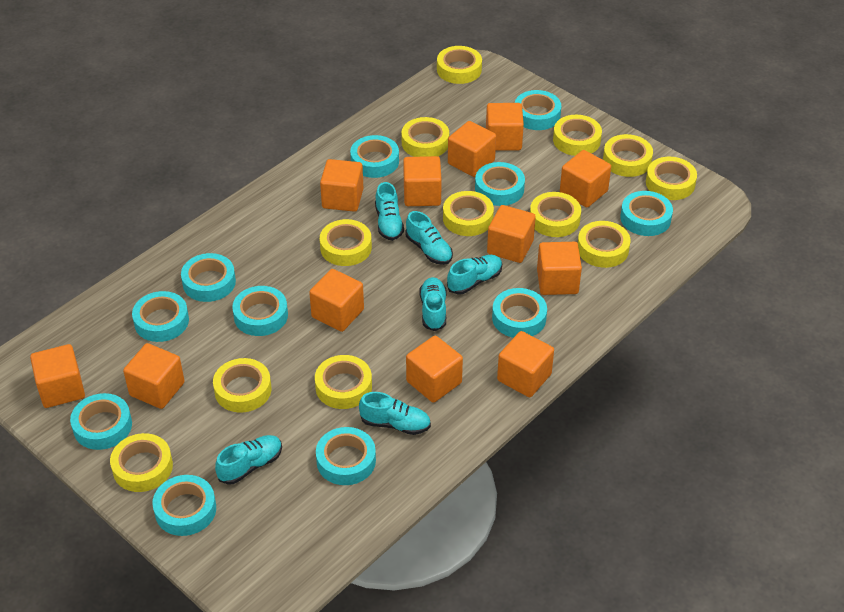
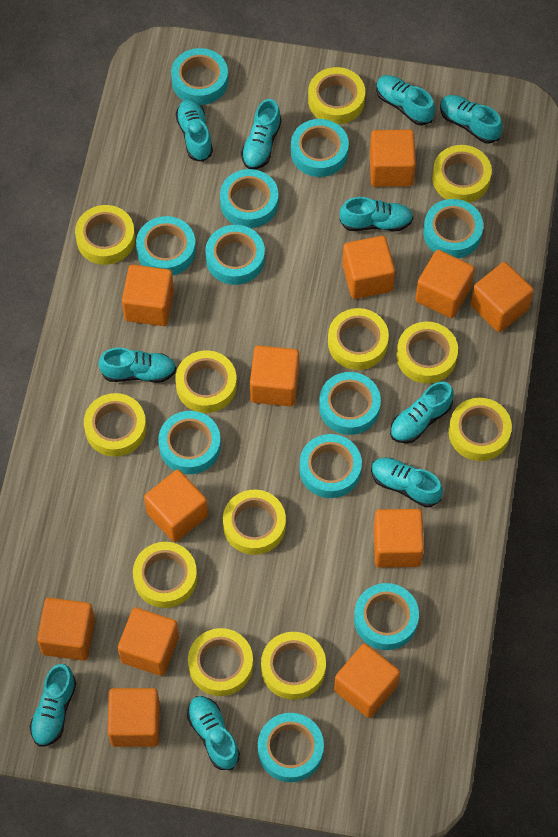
turquoise shoe: [215,435,282,485] [359,392,431,435] [375,182,404,241] [405,211,453,265] [420,277,447,331] [447,255,502,295] = 6 -> [30,664,76,747] [98,348,176,383] [175,99,213,162] [187,696,240,770] [241,99,282,170] [340,197,413,231] [371,458,443,507] [376,75,435,126] [390,381,454,443] [440,95,503,144] = 10

